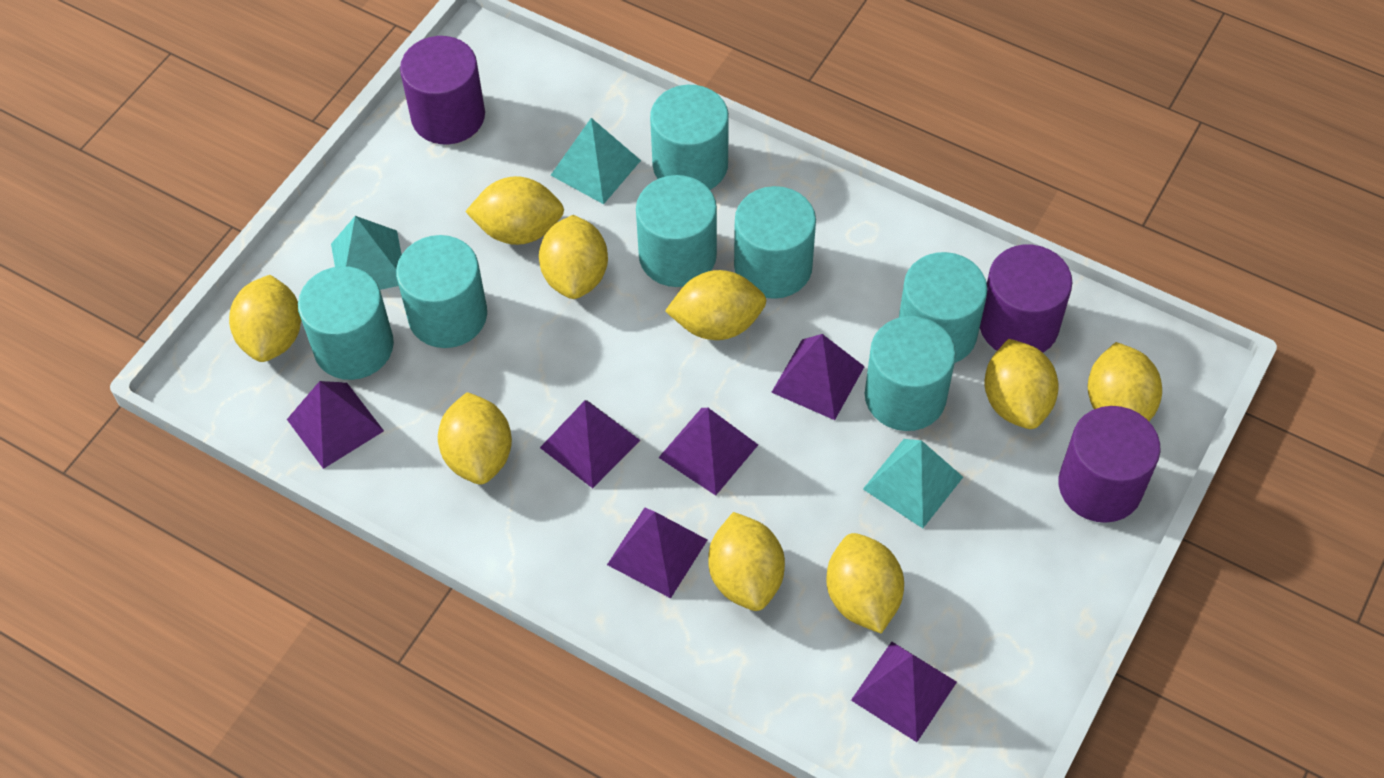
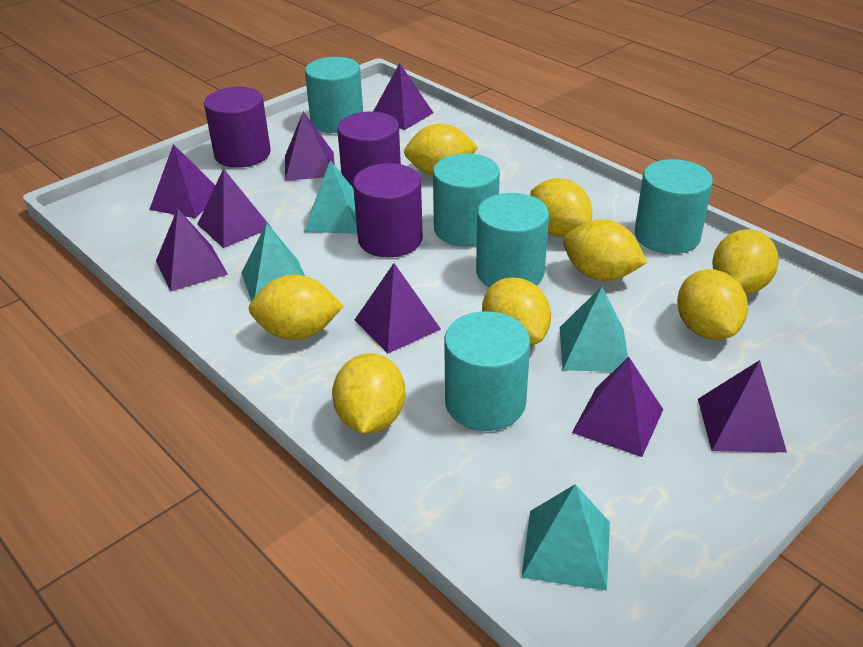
purple pyramid: [287,381,384,469] [540,400,640,488] [607,507,707,598] [658,408,758,495] [771,334,865,420] [851,642,957,742] = 6 -> [149,144,215,218] [156,208,228,292] [197,168,272,248] [285,111,335,181] [355,263,441,354] [373,63,433,130] [572,357,663,457] [698,360,787,452] = 8
turquoise cylinder: [298,266,394,380] [396,235,487,348] [636,175,717,287] [650,85,729,190] [734,186,816,299] [865,316,956,431] [899,252,988,363] = 7 -> [305,57,363,133] [433,153,500,246] [444,311,530,431] [476,193,549,287] [634,159,713,254] = 5
turquoise pyramid: [331,216,402,290] [551,118,641,204] [863,439,963,528] = 3 -> [241,223,305,301] [304,160,357,234] [521,484,610,591] [560,287,628,372] = 4
yellow lemon: [229,275,301,362] [438,392,512,485] [465,176,564,245] [539,215,608,299] [665,270,766,340] [708,512,785,611] [826,533,904,634] [985,339,1059,429] [1088,342,1162,421] = 9 -> [249,275,343,340] [332,353,405,434] [404,124,478,175] [482,277,551,346] [530,178,592,237] [563,219,647,281] [677,269,748,340] [712,229,779,294] = 8

